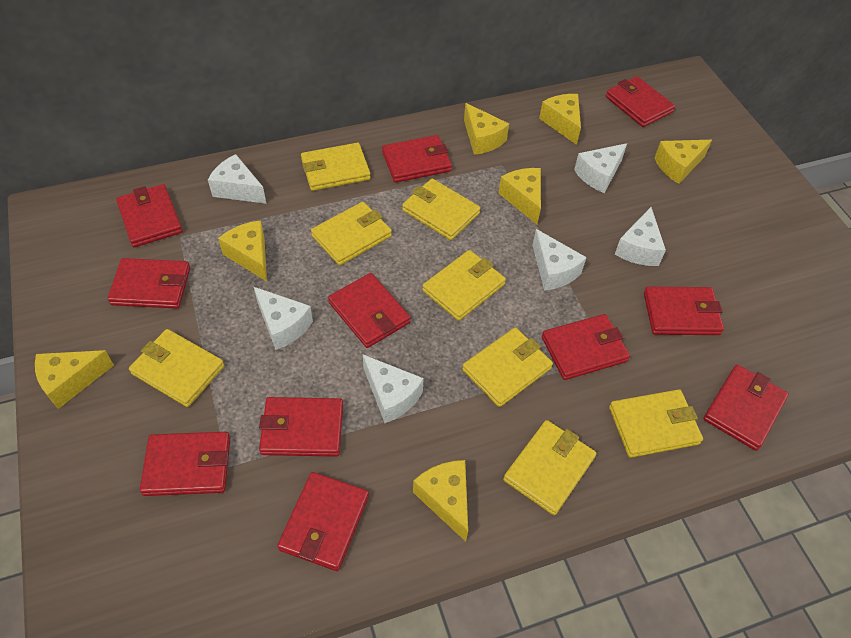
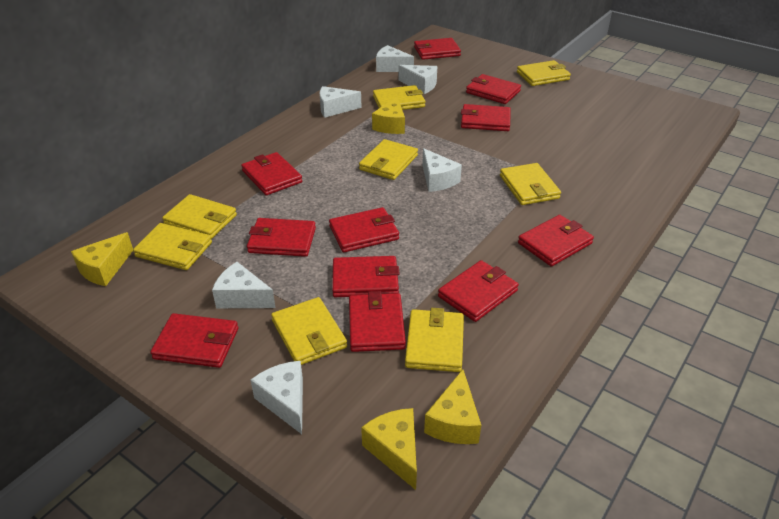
yellow cheese: [35,350,114,409] [218,220,267,282] [413,460,468,542] [464,103,509,155] [499,168,541,224] [539,94,581,145] [655,140,712,184] = 7 -> [71,232,133,286] [361,408,417,490] [372,97,405,134] [424,370,481,444] = 4

